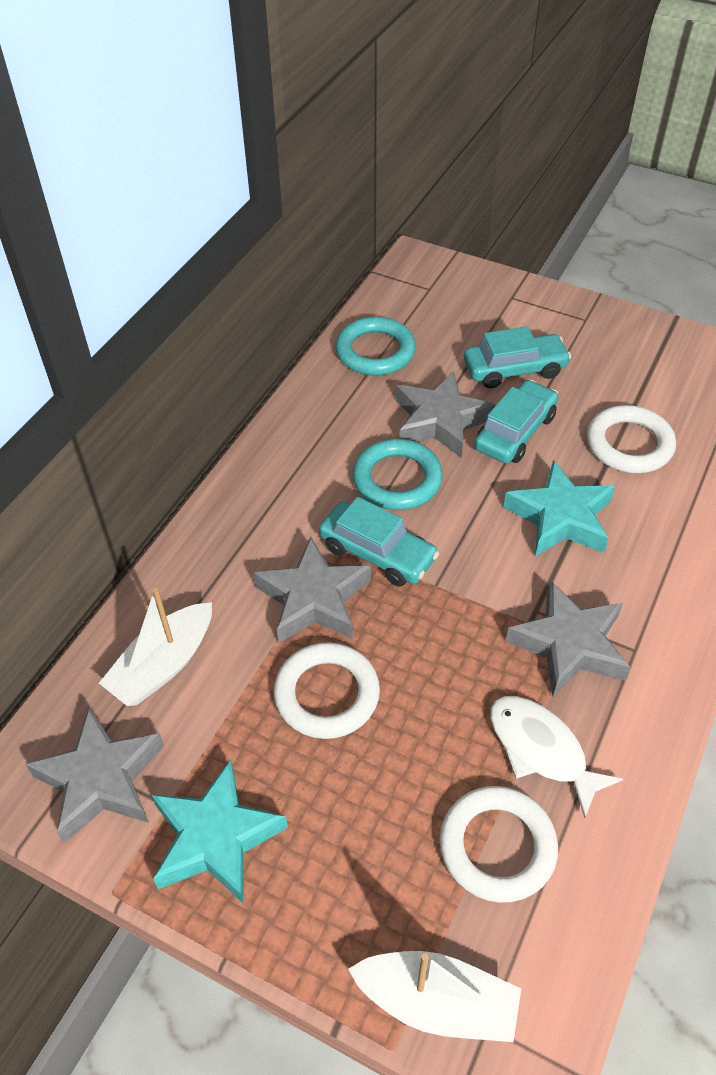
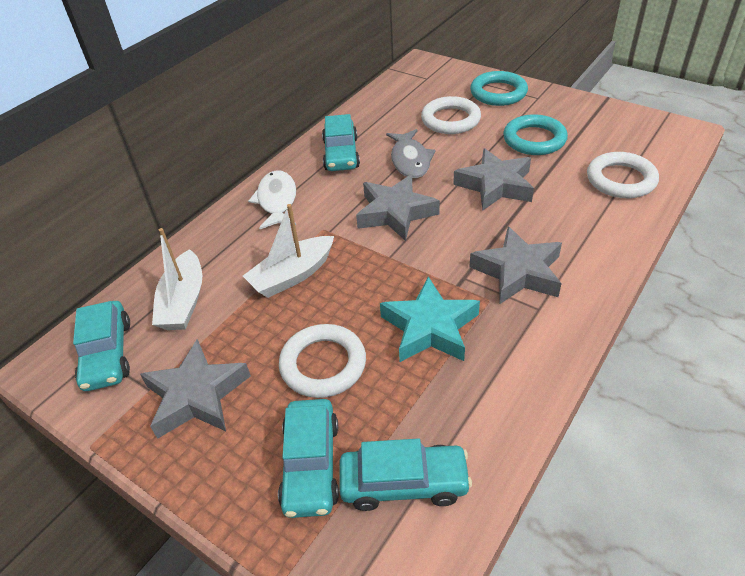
grey fish: none = 0 -> [386,129,436,178] = 1
turquoise car: [319,497,439,587] [464,326,571,388] [474,380,559,463] = 3 -> [73,301,130,391] [278,399,339,518] [322,114,360,171] [339,438,472,511] = 4
turquoise star: [152,759,288,904] [504,460,615,557] = 2 -> [380,277,480,362] = 1

